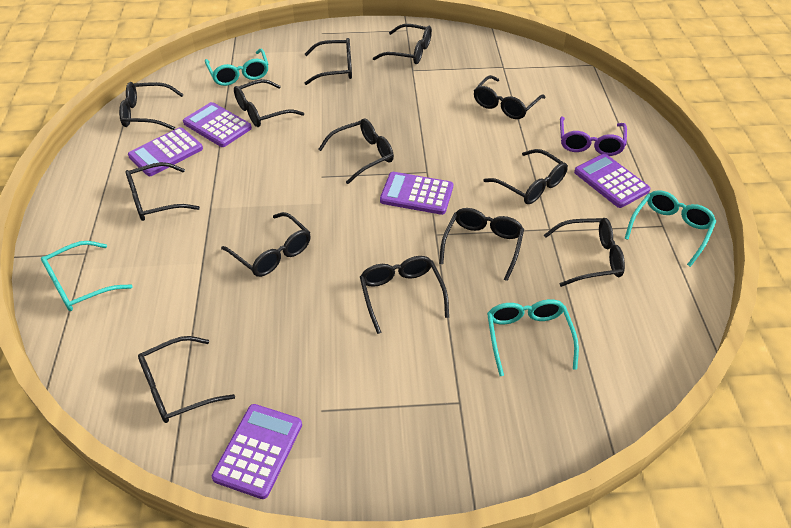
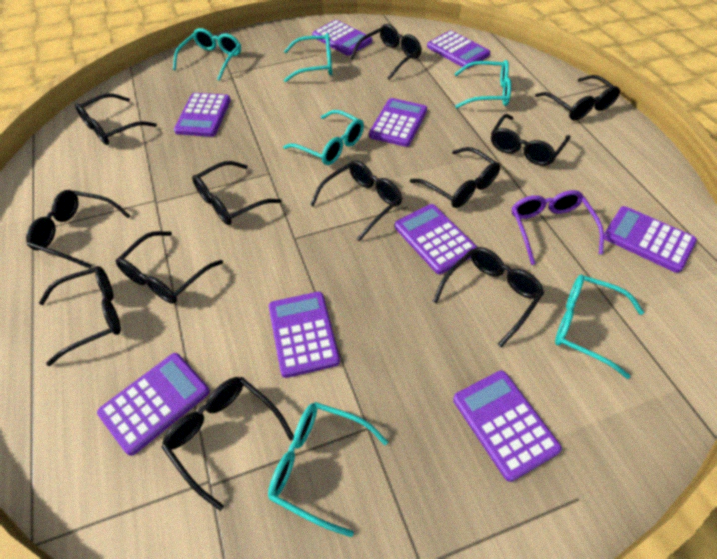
black glasses: [119,82,184,130] [125,162,200,221] [138,336,235,423] [221,212,311,277] [234,79,304,127] [304,38,352,85] [318,118,394,184] [360,256,449,334] [373,24,432,64] [439,208,524,281] [474,75,545,119] [483,149,568,204] [544,218,625,287] = 13 -> [26,190,130,269] [39,266,121,366] [75,94,157,145] [116,231,223,304] [162,377,294,511] [192,161,282,225] [310,160,402,241] [350,24,422,80] [410,147,500,208] [433,247,544,347] [491,114,571,166] [535,75,620,120] = 12
purple calculator: [128,127,203,176] [183,102,252,147] [212,404,302,499] [380,172,453,215] [574,154,650,208] = 5 -> [97,353,210,456] [174,93,231,137] [269,292,340,378] [312,20,372,56] [369,98,427,147] [395,204,477,274] [427,30,490,69] [453,370,562,482] [604,206,697,273] = 9
turquoise glasses: [41,241,133,311] [205,49,269,86] [487,299,579,376] [624,190,716,267] = 4 -> [173,28,241,81] [268,402,388,537] [283,110,364,165] [284,33,332,82] [454,60,511,108] [555,275,644,379] = 6

